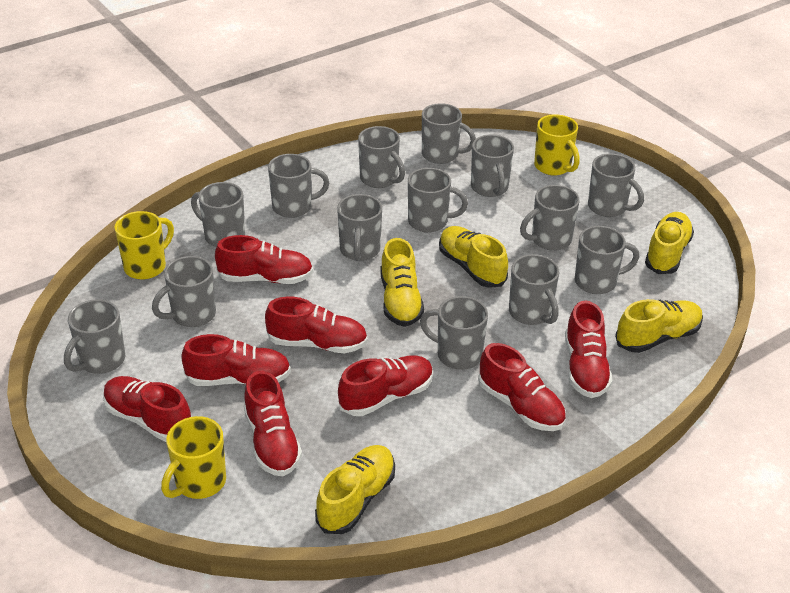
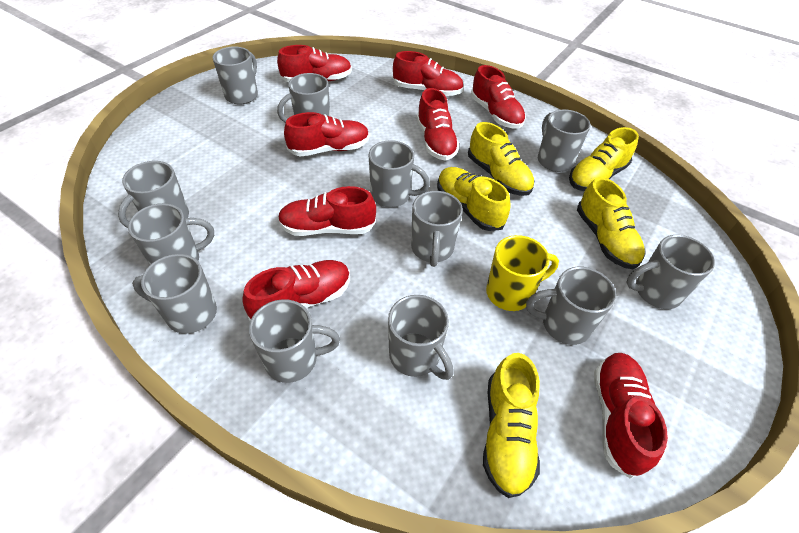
grey mug: [64,299,125,374] [152,256,216,327] [191,182,245,247] [268,154,329,218] [337,194,382,261] [358,126,405,188] [408,168,468,233] [420,296,488,370] [422,103,476,164] [471,134,514,197] [509,254,559,325] [520,185,580,251] [575,226,639,294] [588,154,644,217] = 14 -> [118,161,189,228] [128,203,214,265] [132,254,217,334] [213,46,258,105] [249,299,340,383] [277,73,330,123] [369,140,430,207] [388,295,454,380] [411,191,463,267] [526,267,616,345] [538,109,590,172] [626,235,715,309] = 12
yellow mug: [115,211,174,280] [161,416,226,499] [534,114,580,176] = 3 -> [486,235,559,311] = 1

